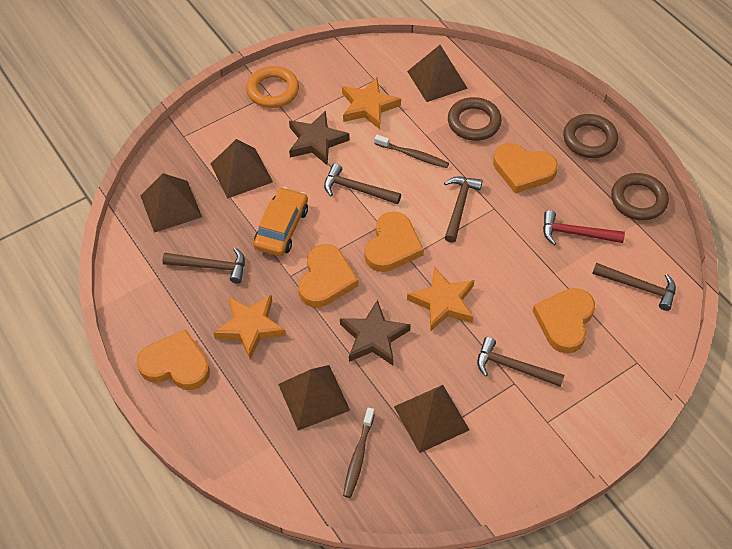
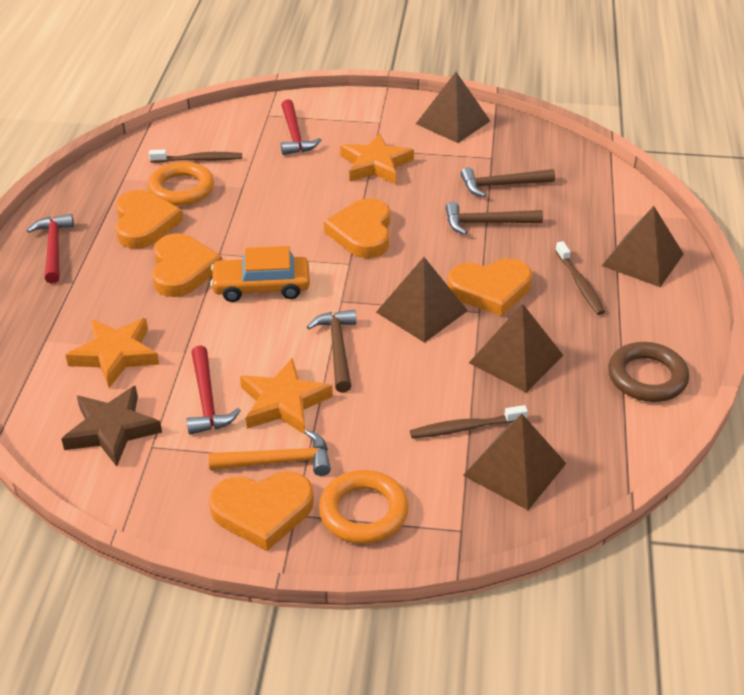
brown hammer: [162,247,245,284] [324,163,401,204] [444,177,483,243] [477,337,565,387] [592,263,676,311] = 5 -> [307,310,356,393] [446,202,543,235] [461,167,555,197] = 3
brown ring: [448,97,502,141] [563,114,618,158] [611,173,669,221] = 3 -> [608,342,689,402] = 1
brown star: [289,111,349,165] [340,300,411,365] = 2 -> [61,386,162,467] = 1
brown toothbrush: [343,408,375,498] [374,135,449,168] = 2 -> [149,150,242,163] [410,405,528,438] [555,241,605,315] = 3
orange hammer: none = 0 -> [209,430,331,476] = 1
orange ring: [246,66,299,108] = 1 -> [147,162,214,206] [319,470,409,544] = 2
red hammer: [543,210,625,245] = 1 -> [26,214,74,284] [187,346,241,434] [281,99,321,155] = 3

